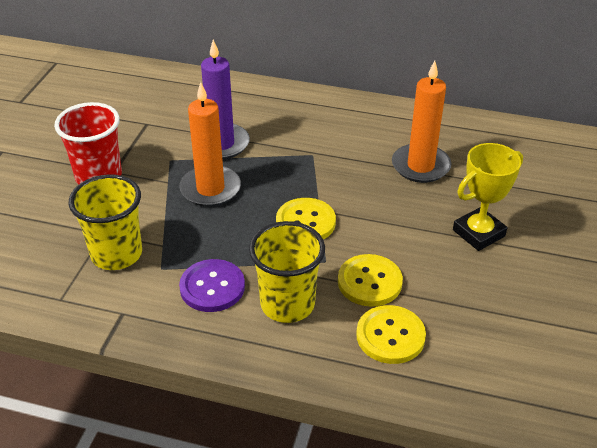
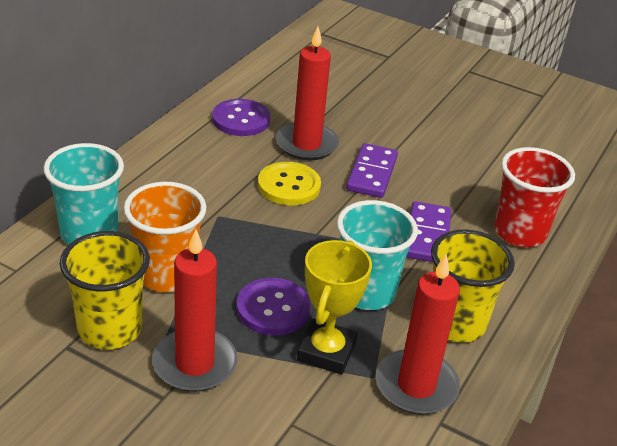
orange candle: [179,82,241,207] [392,61,451,183] = 2 -> none = 0
orange cup: none = 0 -> [124,182,206,292] = 1
purple button: [179,259,245,312] = 1 -> [212,99,270,136] [237,278,311,335] = 2
purple candle: [201,40,250,160] = 1 -> none = 0
purple domino: none = 0 -> [346,143,398,198] [406,201,451,262] = 2
red candle: none = 0 -> [152,229,237,392] [276,27,339,160] [376,254,460,415] = 3
turquoise cup: none = 0 -> [43,143,124,245] [337,200,418,310] = 2
yellow button: [276,198,336,240] [338,254,403,307] [356,305,426,364] = 3 -> [258,162,321,205] = 1

